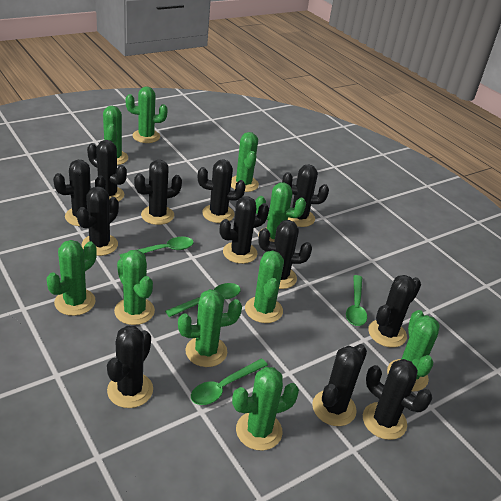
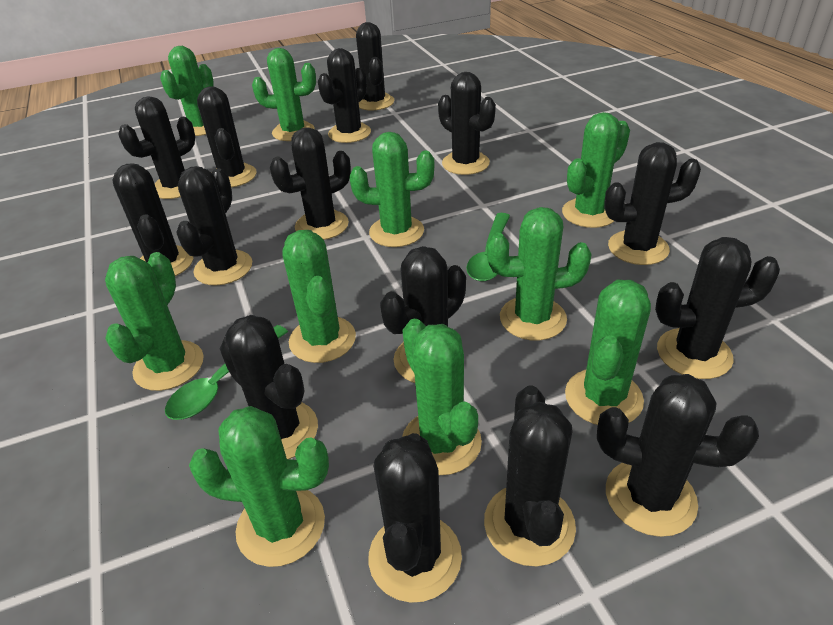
black cactus: [53,160,106,226] [77,186,119,256] [87,140,127,202] [107,325,153,408] [134,160,182,225] [198,159,246,223] [220,196,269,264] [258,220,312,289] [282,164,329,227] [312,344,367,426] [363,359,432,440] [368,275,421,347] = 12 -> [112,163,193,276] [118,96,195,199] [176,166,252,286] [197,86,256,187] [220,315,318,459] [270,127,351,240] [318,48,371,143] [356,22,394,110] [368,433,462,603] [380,246,466,383] [438,72,496,175] [484,386,576,566] [597,374,759,537] [604,142,701,265] [655,237,780,379] = 15
green spoon: [119,237,194,258] [165,283,241,317] [191,359,268,405] [346,275,367,326] = 4 -> [165,325,288,420] [466,213,510,281] = 2

